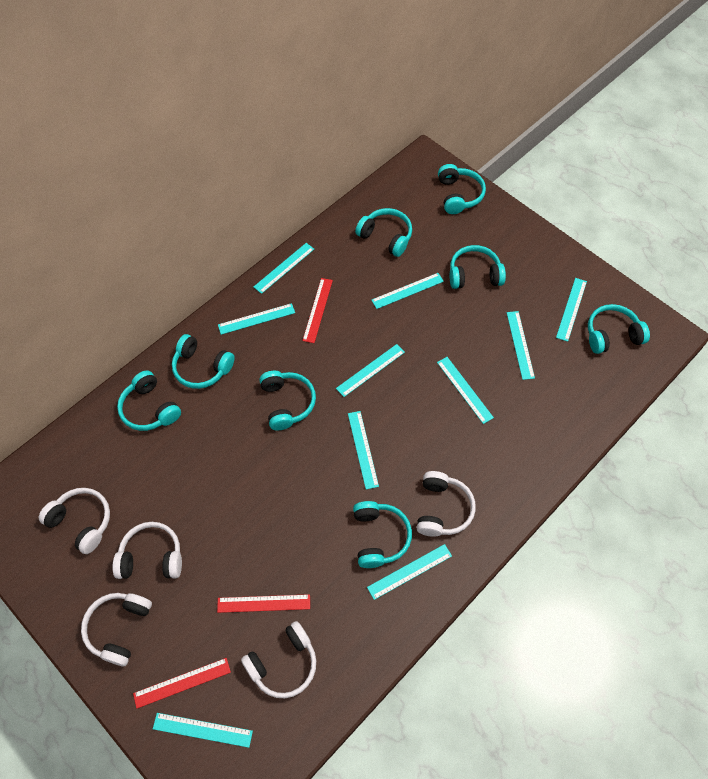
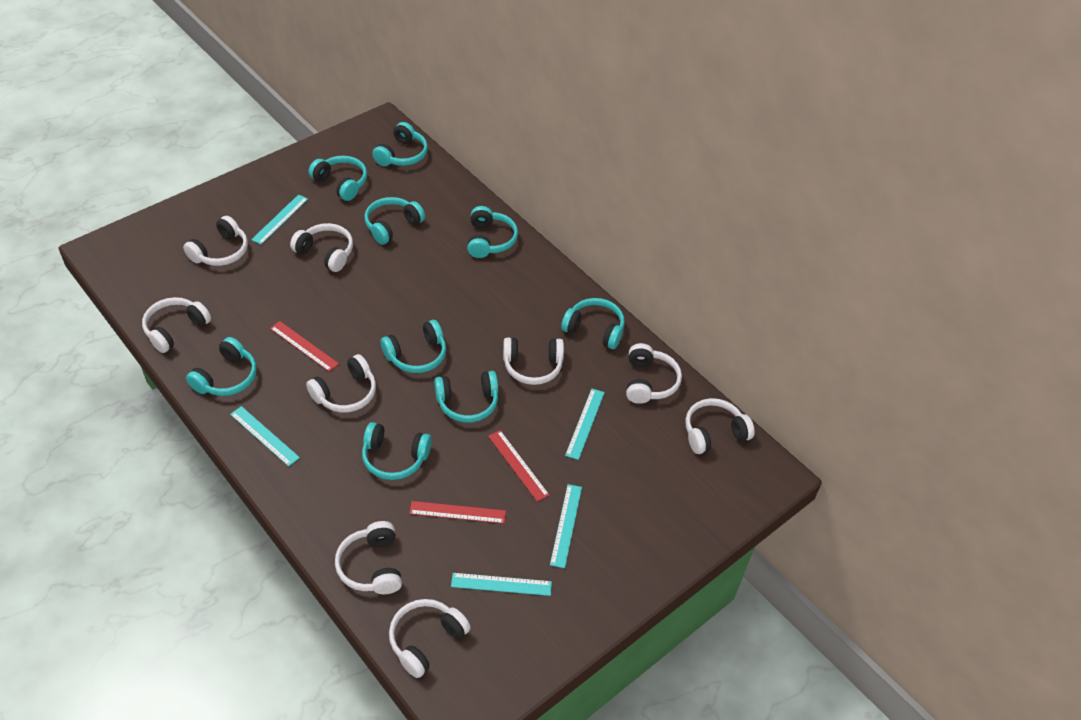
turquoise headphones: [117,370,181,431] [172,334,235,389] [259,371,316,430] [353,501,412,568] [355,208,412,257] [438,164,486,214] [450,245,506,289] [588,304,650,354] = 8 -> [186,337,257,396] [309,156,367,201] [362,422,432,480] [365,197,425,245] [372,122,428,166] [381,320,446,373] [434,371,498,423] [467,206,518,258] [561,298,625,349] = 9
turquoise ruler: [153,713,253,748] [218,303,295,335] [254,243,314,294] [336,344,405,397] [348,411,379,489] [367,544,452,600] [371,273,444,309] [437,357,494,424] [507,311,535,380] [556,278,587,342] = 10 -> [230,406,300,467] [251,194,308,244] [451,573,552,596] [550,484,582,568] [565,389,605,460] = 5
white headphones: [39,488,110,554] [81,593,152,667] [112,522,182,579] [241,621,316,698] [417,471,476,537] = 5 -> [142,297,211,353] [183,216,248,266] [290,223,353,272] [306,354,376,412] [335,521,402,594] [389,599,471,678] [503,337,564,385] [626,343,682,404] [685,398,755,454] = 9

